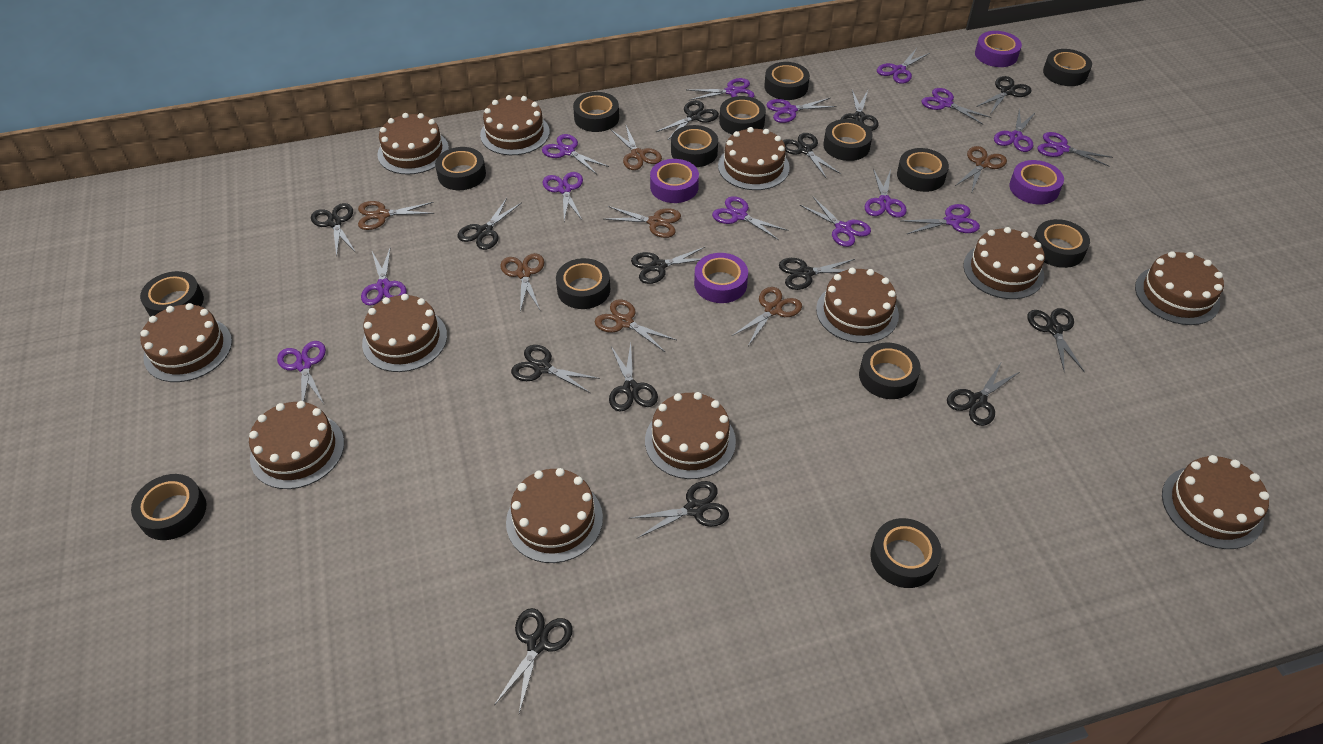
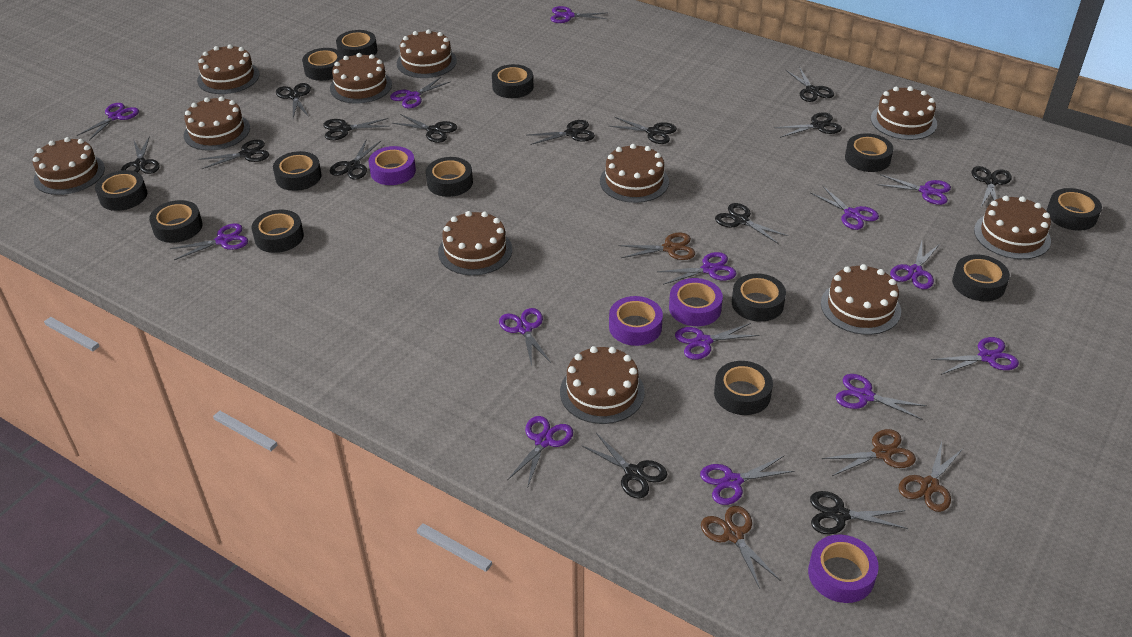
black tape: [131,474,207,540] [140,271,204,317] [435,147,486,190] [556,258,610,309] [573,92,619,132] [671,125,718,167] [719,96,766,135] [764,62,810,100] [823,119,873,161] [859,342,921,399] [870,518,942,588] [897,148,949,192] [1034,219,1090,268] [1043,49,1092,86] = 14 -> [95,170,147,211] [149,200,203,243] [252,210,304,253] [273,151,322,191] [302,48,343,81] [336,30,377,57] [426,157,473,197] [492,64,534,98] [714,361,773,415] [732,273,786,322] [845,133,893,172] [952,254,1010,301] [1047,188,1102,231] = 13
brown cake: [140,303,232,382] [249,401,344,489] [362,294,447,372] [378,113,449,175] [480,95,550,155] [506,468,603,563] [645,392,736,479] [718,127,790,190] [816,268,899,343] [963,227,1045,299] [1135,251,1224,325] [1162,455,1269,549] = 12 -> [33,137,105,195] [184,96,250,151] [197,44,260,94] [330,53,392,103] [397,29,457,78] [438,211,512,275] [560,346,645,424] [600,144,669,203] [821,264,901,335] [871,86,937,140] [974,196,1051,259] = 11
brown scissors: [358,201,434,230] [500,253,544,312] [595,299,677,352] [604,206,681,238] [610,125,662,170] [732,287,802,346] [955,146,1007,191] = 7 -> [618,233,695,260] [701,506,780,589] [822,429,916,476] [898,442,963,512] = 4

